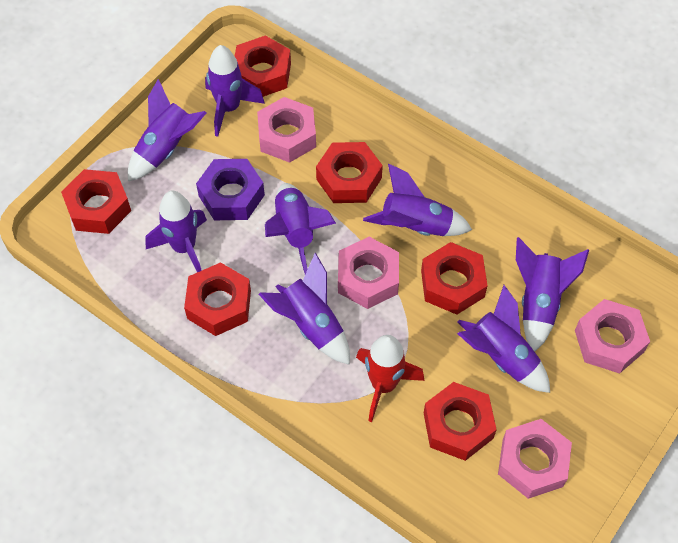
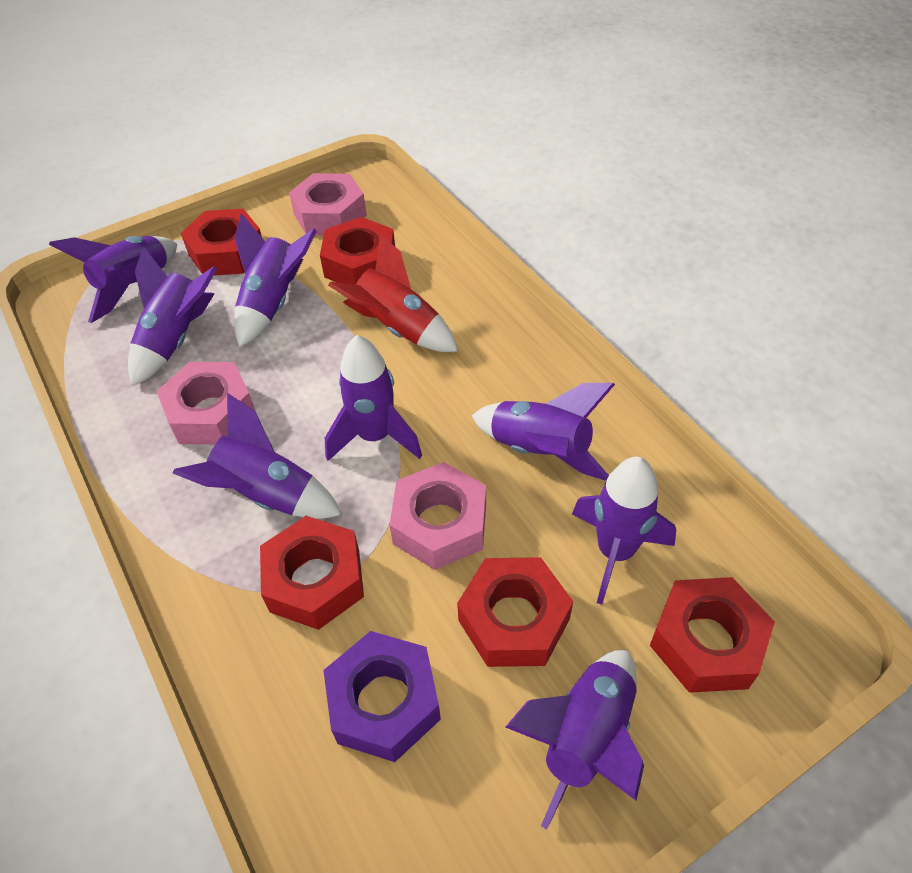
pink nut: [257,97,316,163] [338,237,399,309] [498,419,572,499] [575,299,650,374] = 4 -> [157,362,257,445] [289,173,367,235] [389,462,486,570] = 3
red nut: [61,169,131,234] [184,262,251,336] [235,35,291,97] [316,142,383,203] [421,242,488,315] [424,382,497,461] = 6 -> [181,209,262,275] [260,516,364,630] [320,217,395,285] [457,557,573,667] [650,577,775,693] = 5

